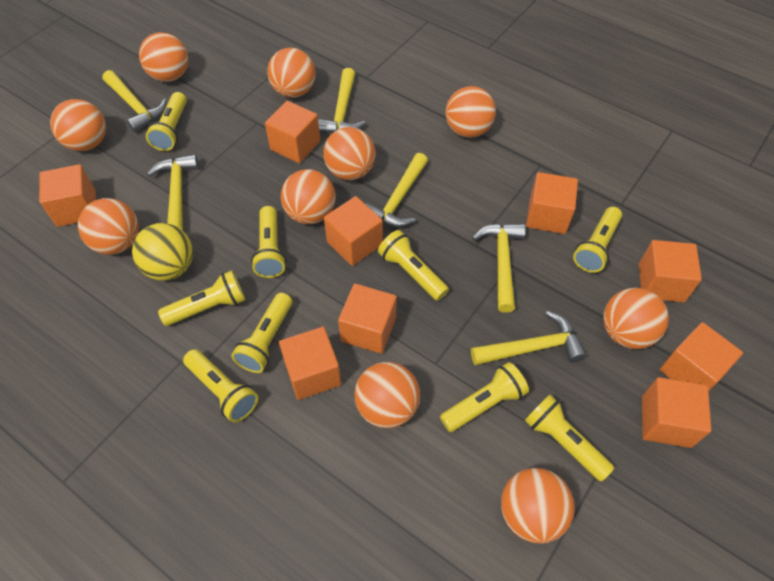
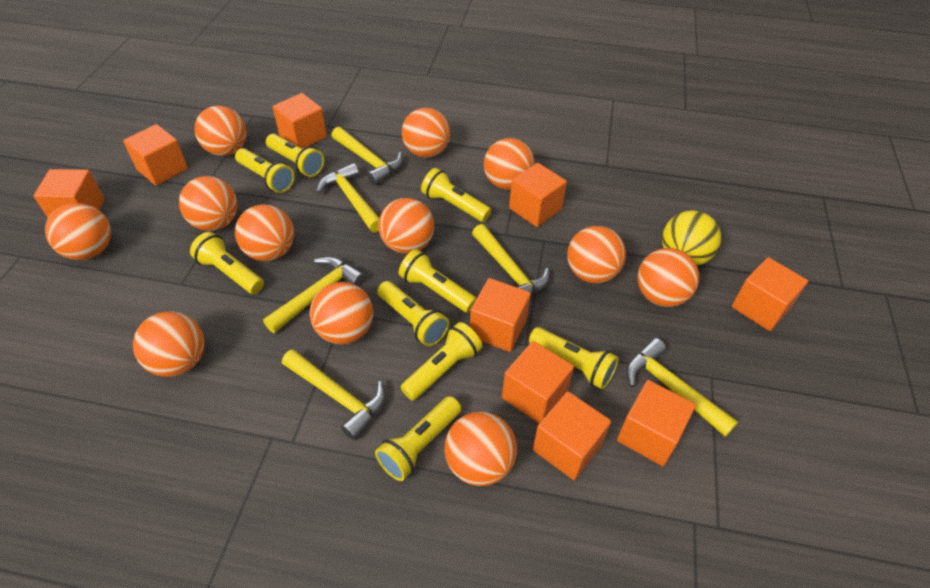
orange ball: [50,99,106,151] [78,198,139,255] [139,32,188,82] [267,48,315,98] [281,169,336,224] [323,127,375,180] [355,362,420,428] [446,86,496,138] [501,468,575,544] [603,288,669,349] = 10 -> [45,203,111,260] [133,311,204,377] [179,176,237,231] [195,106,247,156] [235,204,294,261] [310,282,373,344] [379,198,434,254] [402,108,450,158] [444,411,517,486] [484,138,535,190] [567,226,626,283] [637,248,699,307] = 12

